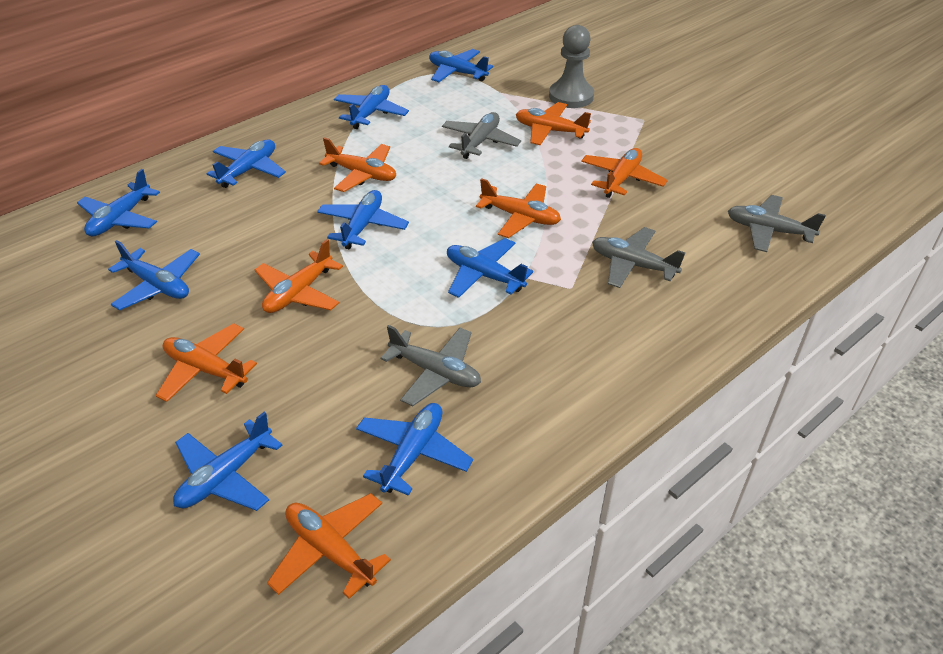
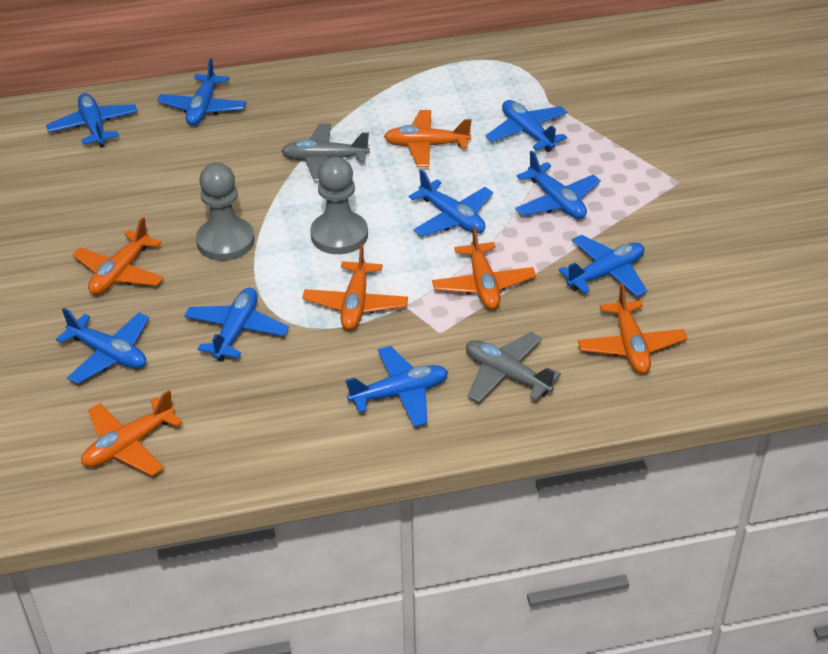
grey pawn: [549,25,594,108] = 1 -> [196,163,255,261] [310,157,368,254] = 2
grey plane: [380,325,481,406] [442,112,521,159] [592,227,685,288] [728,195,826,252] = 4 -> [282,123,370,182] [466,332,561,403] = 2
orange plane: [156,323,257,402] [254,239,343,313] [267,493,391,599] [319,137,396,192] [476,178,561,238] [516,102,591,145] [581,148,668,198] = 7 -> [72,217,164,295] [81,390,183,476] [302,244,408,330] [384,110,472,167] [432,226,536,310] [578,284,687,374] = 6

